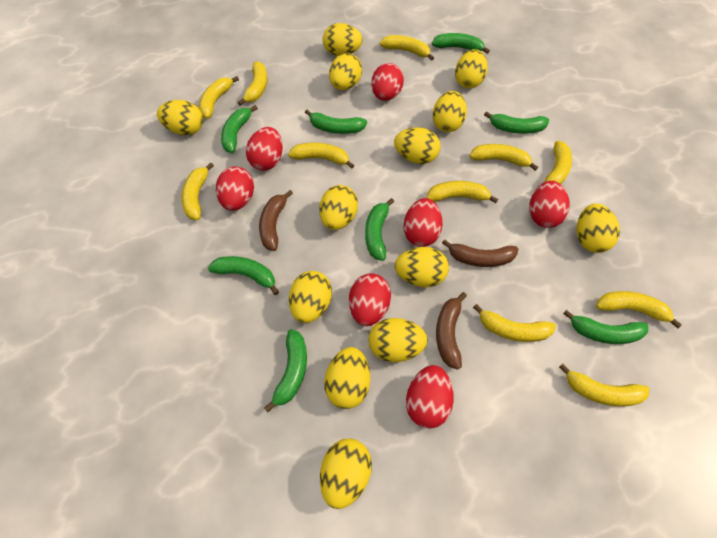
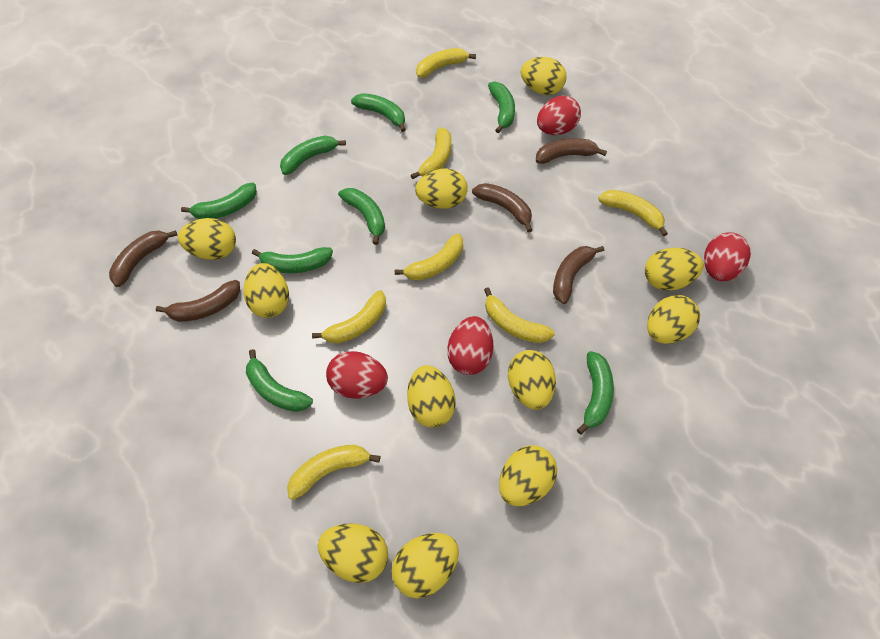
brown banana: [259,190,293,251] [436,292,467,370] [442,239,518,267] = 3 -> [109,231,177,287] [156,280,240,322] [472,183,532,232] [536,138,607,164] [553,246,604,304] = 5
red egg: [216,166,254,211] [246,127,283,171] [349,273,391,326] [371,63,404,101] [403,198,443,247] [406,365,454,429] [529,181,570,228] = 7 -> [326,351,388,399] [447,316,493,375] [537,95,581,135] [704,232,751,281] = 4
yellow banana: [181,163,214,220] [199,76,239,119] [238,61,267,105] [288,143,354,169] [380,35,434,61] [427,181,498,203] [470,144,538,171] [473,304,556,342] [538,141,572,187] [559,364,650,407] [596,291,682,329] = 11 -> [287,445,380,500] [312,290,386,344] [395,233,463,280] [411,127,451,179] [416,48,476,78] [484,287,555,343] [598,190,668,236] = 7
yellow egg: [157,100,203,135] [289,271,332,323] [319,185,358,230] [320,439,372,509] [323,23,363,56] [324,347,370,409] [329,53,362,90] [369,318,428,362] [394,127,441,164] [395,247,449,287] [433,91,467,132] [455,49,488,88] [576,204,620,253] = 13 -> [178,218,236,260] [244,263,289,318] [318,523,388,583] [392,533,459,598] [407,365,456,428] [415,168,468,209] [499,445,557,506] [508,350,556,410] [521,57,567,95] [645,248,704,291] [647,295,700,344] = 11

